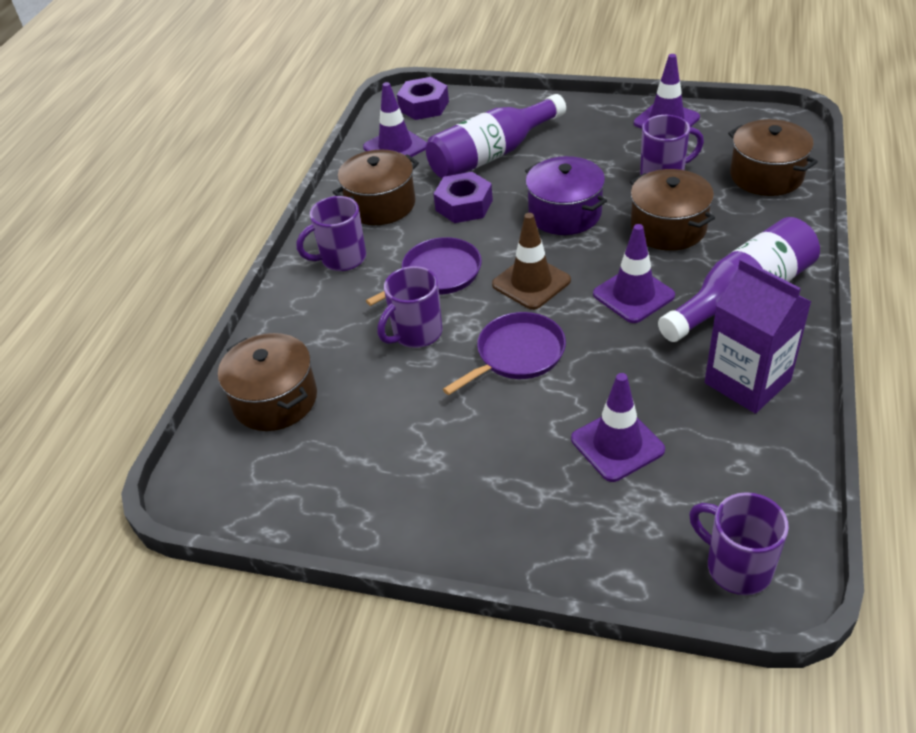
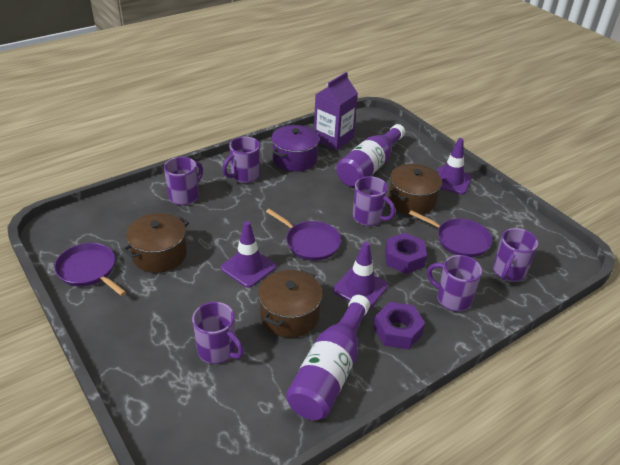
brown pot: [218,333,317,431] [333,150,419,225] [630,169,715,251] [728,119,818,196] = 4 -> [123,213,189,273] [258,270,322,338] [389,164,442,215] = 3
brown traffic cone: [492,213,571,310] = 1 -> none = 0
purple mug: [297,196,366,271] [378,266,442,348] [640,115,704,175] [689,492,789,595] = 4 -> [164,157,203,206] [192,302,244,364] [222,137,260,183] [353,176,395,226] [427,255,482,312] [493,228,538,282] = 6
purple pan: [366,237,482,306] [443,312,566,395] = 2 -> [54,243,126,296] [266,209,341,261] [409,210,492,257] = 3
purple traffic cone: [363,82,427,157] [571,373,665,482] [593,224,675,323] [634,54,700,129] = 4 -> [221,221,276,288] [333,241,388,309] [437,138,472,195] = 3

